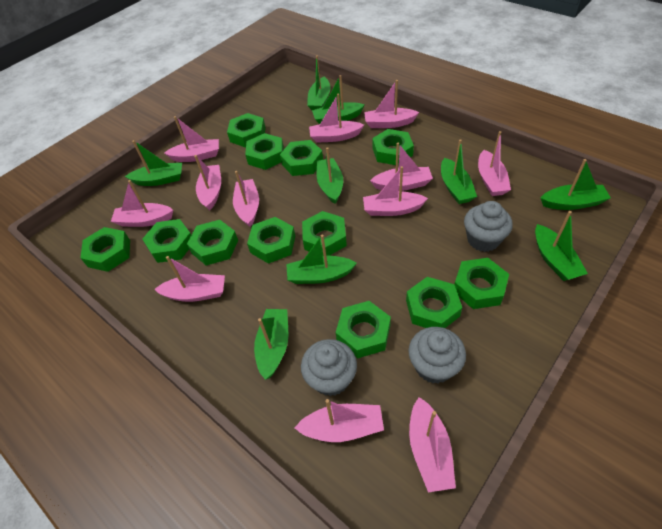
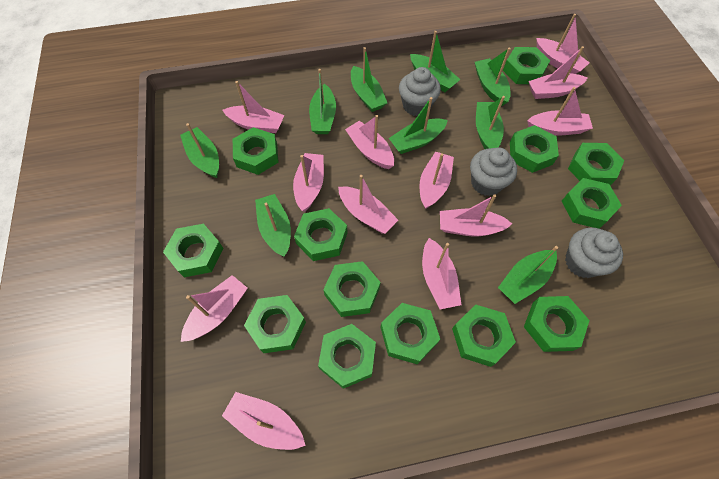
green nut: [80,227,130,272] [142,219,191,263] [187,220,238,265] [227,113,266,148] [245,133,284,170] [247,217,295,264] [280,140,323,176] [302,211,347,256] [336,301,391,358] [372,129,414,165] [406,277,462,328] [454,258,509,309] = 12 -> [163,224,224,277] [233,127,279,175] [244,295,306,353] [294,208,348,261] [318,324,376,389] [323,261,381,317] [380,303,440,364] [452,304,516,367] [503,47,550,84] [510,125,559,173] [524,296,590,352] [562,178,622,229] [568,143,625,185] = 13

